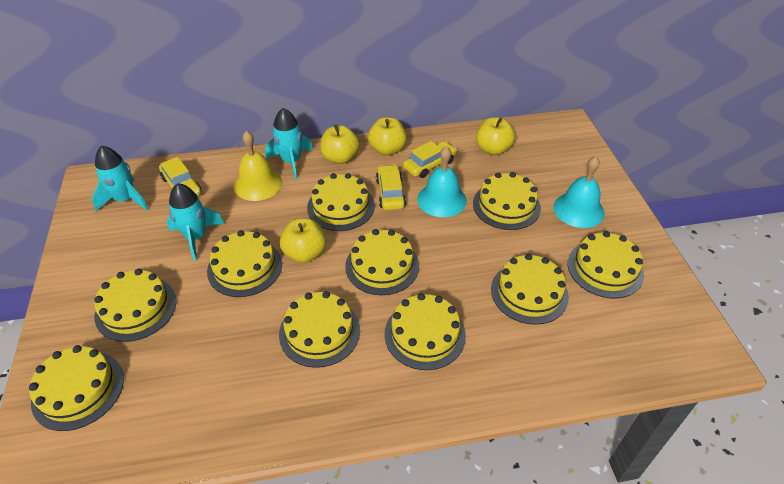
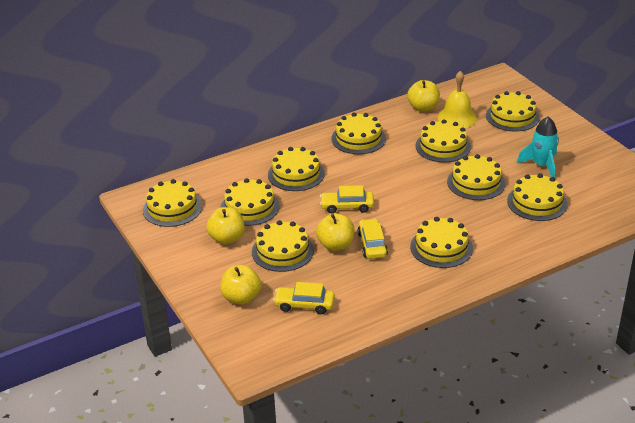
turquoise bell: [417,146,467,217] [553,156,605,228] = 2 -> none = 0
turquoise rocket: [92,146,148,211] [167,183,224,261] [265,108,313,180] = 3 -> [517,116,559,178] = 1

